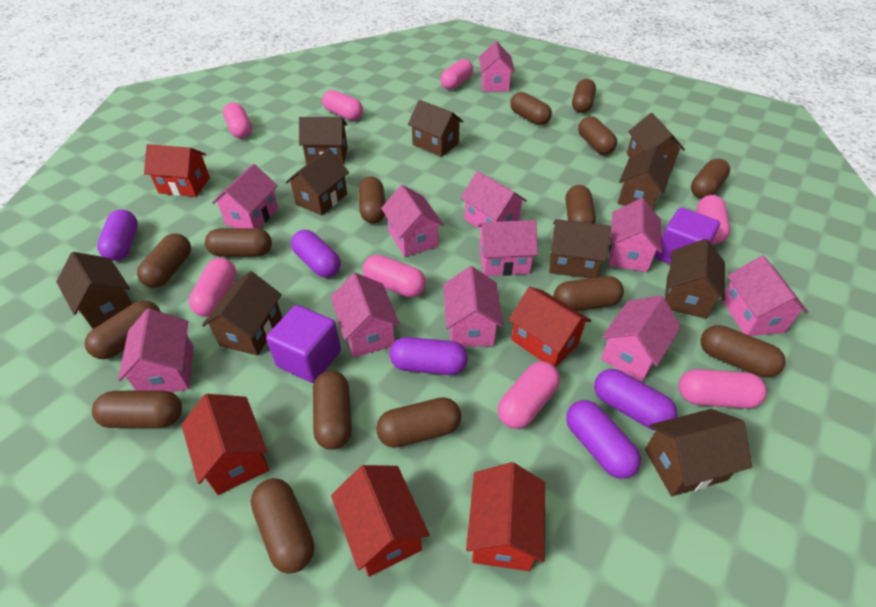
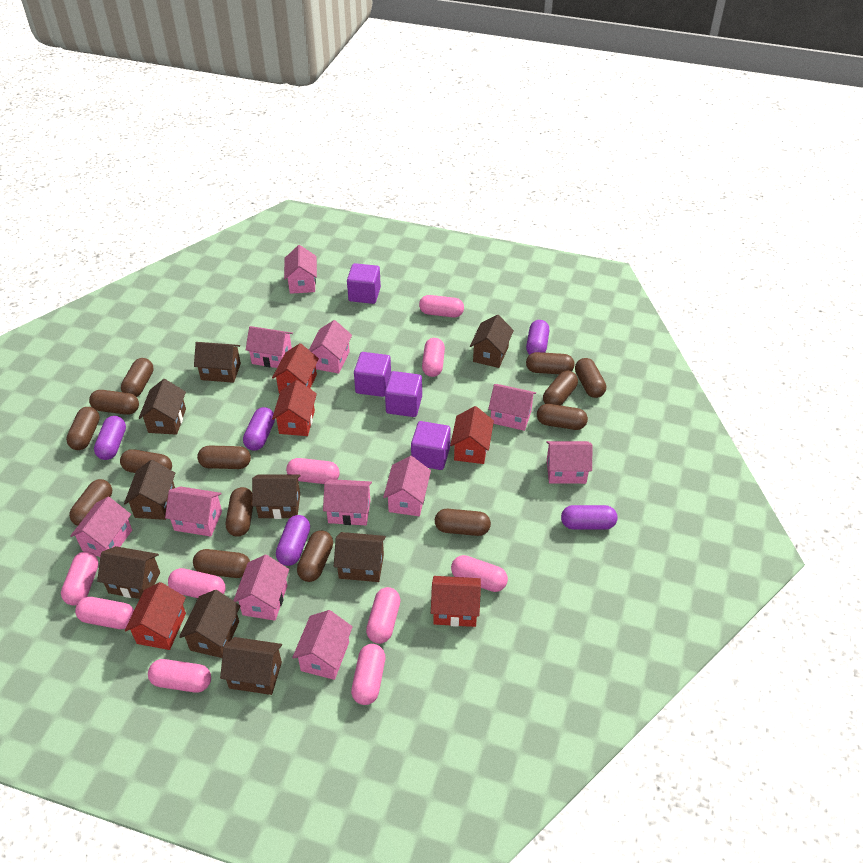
brown capsule: [84,301,161,359] [92,391,182,428] [137,233,191,288] [205,228,272,257] [251,478,314,574] [313,371,352,450] [358,177,385,223] [376,397,461,448] [510,92,552,125] [554,276,624,311] [565,185,596,224] [572,79,596,113] [578,116,617,155] [691,159,730,199] [700,325,785,378] = 15 -> [66,407,100,450] [69,479,112,526] [89,390,139,415] [120,449,172,473] [121,358,154,397] [193,549,250,578] [197,446,251,469] [226,487,253,537] [297,530,333,582] [435,509,491,536] [526,352,575,374] [537,404,588,430] [543,371,578,406] [575,358,606,398] = 14
brown house: [56,252,132,329] [202,271,282,356] [285,149,349,215] [299,117,348,164] [408,100,464,157] [549,219,611,278] [618,146,672,209] [627,113,685,171] [645,409,752,496] [665,239,725,319] = 10 -> [97,546,160,599] [124,460,175,520] [139,379,186,435] [179,590,240,658] [194,342,241,383] [220,637,282,695] [252,474,301,519] [334,532,386,582] [470,315,514,368] = 9
pink capsule: [189,258,237,317] [223,102,252,138] [322,90,363,121] [363,255,426,297] [441,59,473,90] [498,361,560,429] [679,369,767,408] [696,195,730,244] = 8 -> [61,551,99,605] [75,597,134,629] [148,659,211,692] [168,568,226,598] [286,458,340,484] [351,644,385,705] [366,587,401,644] [419,295,464,317] [422,338,445,377] [451,555,508,592] = 10
purple cube: [266,305,341,383] [655,207,720,264] = 2 -> [347,263,381,304] [354,352,391,397] [385,371,422,417] [411,421,450,470] = 4

